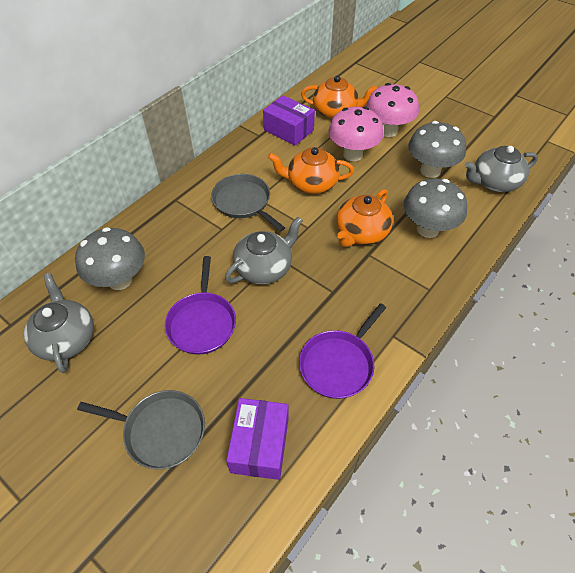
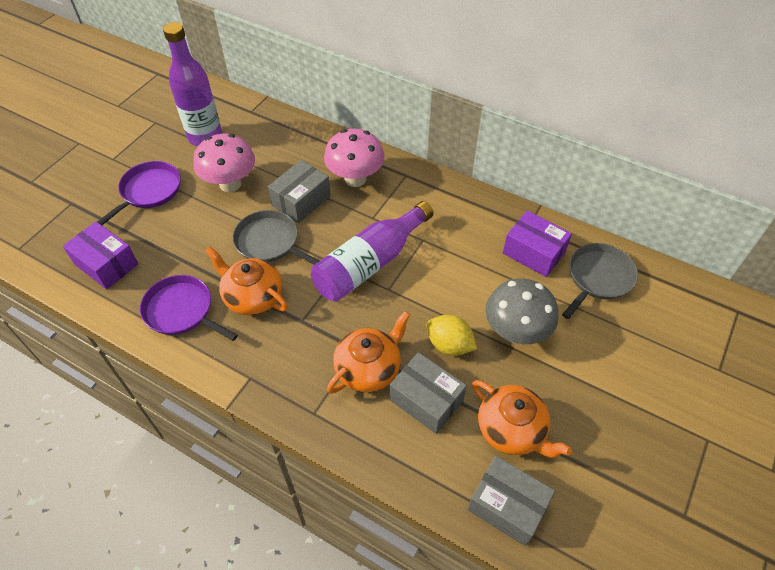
grey box: none = 0 -> [268,160,331,223] [390,352,467,434] [468,456,555,546] = 3
grey mushroom: [75,227,145,290] [403,178,467,238] [408,121,466,178] = 3 -> [485,278,559,344] = 1
grey teapot: [24,273,94,373] [225,217,303,284] [465,146,538,192] = 3 -> none = 0
purple bottle: none = 0 -> [163,22,222,146] [311,201,434,301] = 2
yellow lemon: none = 0 -> [426,315,477,356] = 1

